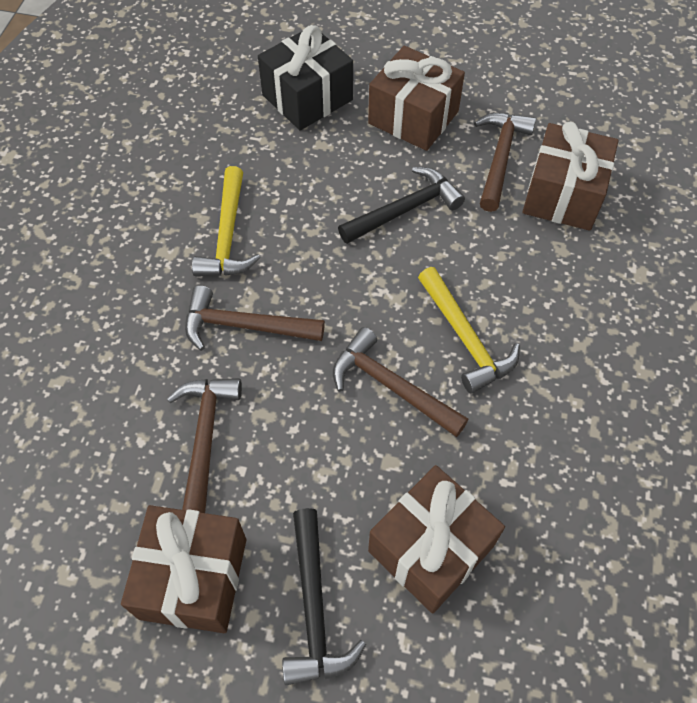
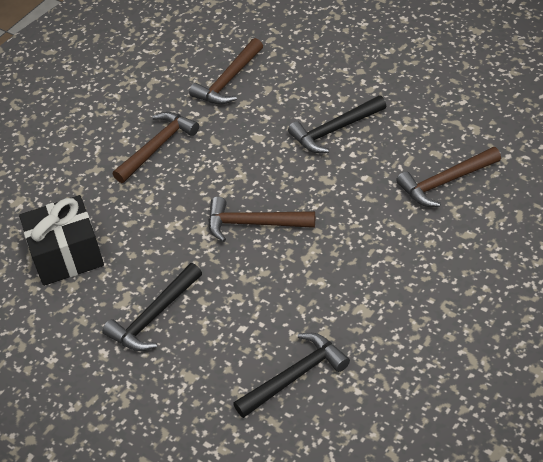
black hammer: [282,508,366,685] [338,167,465,244] = 2 -> [103,263,202,351] [233,333,350,418] [288,95,386,153] = 3
brown gift: [121,505,246,633] [368,46,465,151] [368,465,505,613] [522,122,619,231] = 4 -> none = 0
yellow hammer: [192,166,260,276] [418,267,520,394] = 2 -> none = 0

